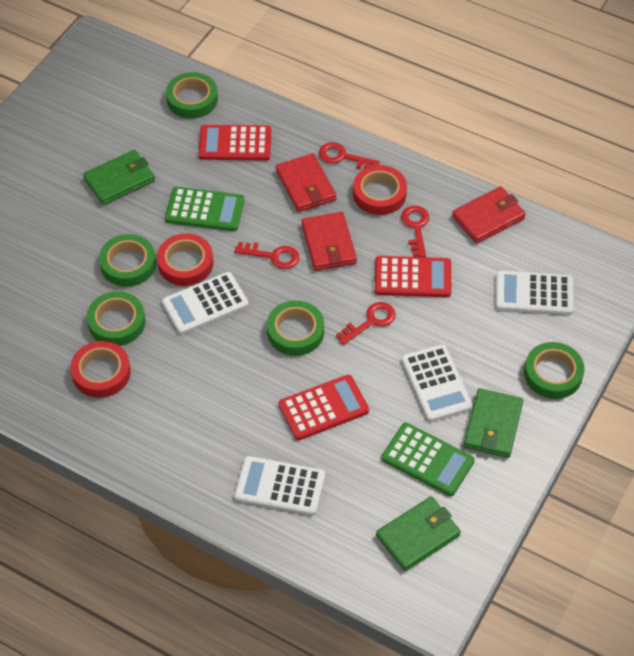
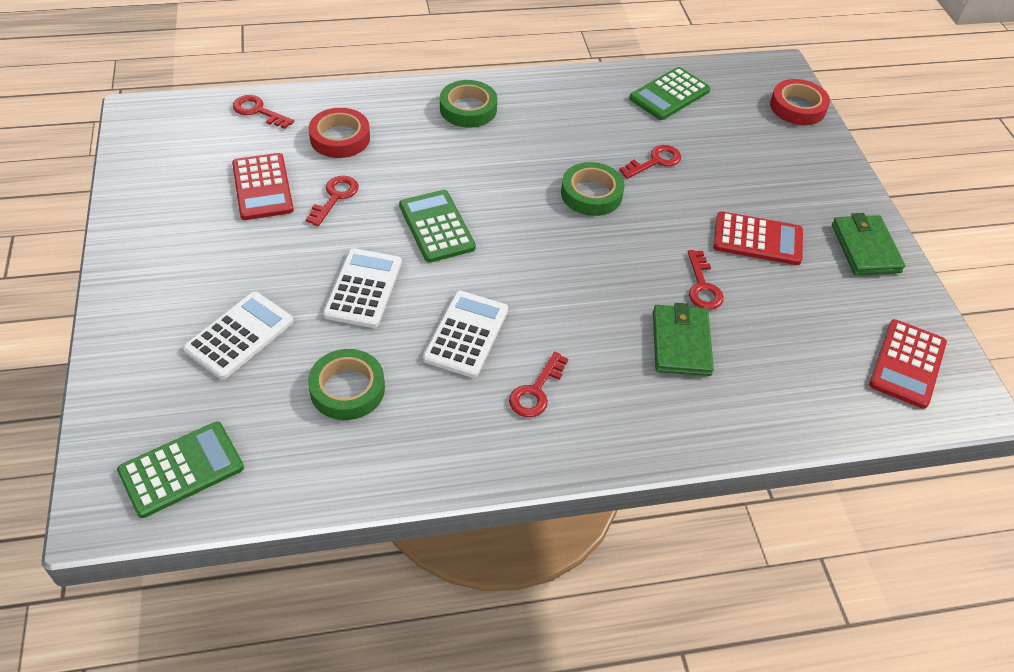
green calculator: [165,187,245,231] [381,423,475,496] = 2 -> [117,422,244,518] [399,190,476,263] [629,67,711,120] = 3
green tape: [87,291,146,346] [99,234,156,287] [166,72,218,119] [267,300,324,356] [524,342,584,399] = 5 -> [308,349,385,420] [440,80,497,128] [561,162,625,216] = 3
green wallet: [83,150,155,205] [376,496,461,571] [464,388,524,458] = 3 -> [653,303,714,376] [832,213,905,275] = 2
red key: [235,242,299,269] [319,142,380,169] [336,302,396,345] [401,206,429,257] = 4 -> [233,95,294,129] [306,176,359,226] [509,352,568,417] [619,145,681,179] [688,250,724,310] = 5
red tape: [70,341,131,398] [157,233,214,286] [353,165,407,215] = 3 -> [309,108,370,158] [770,79,830,125] = 2
red wallet: [276,153,337,212] [302,212,357,271] [452,186,526,244] = 3 -> none = 0
white calculator: [162,272,249,334] [235,456,325,515] [402,344,473,422] [496,271,574,315] = 4 -> [183,292,294,380] [323,248,402,328] [423,291,508,378] = 3

